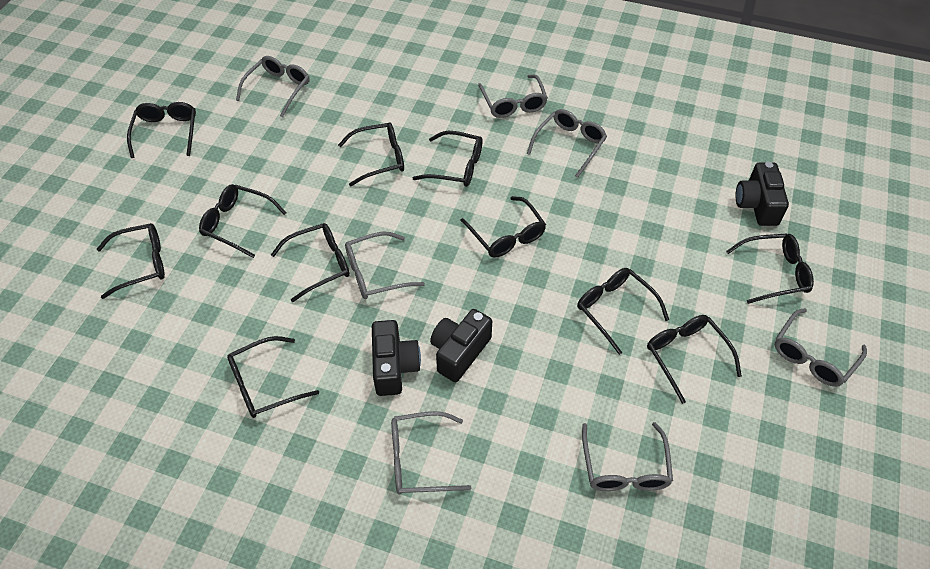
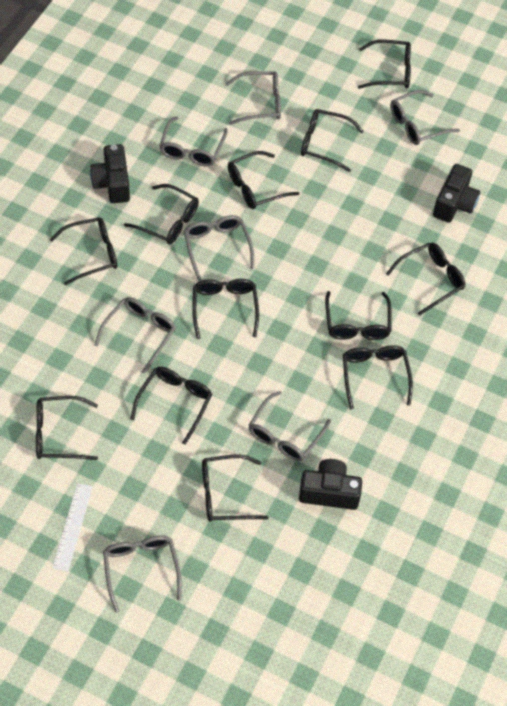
black glasses: [97,223,165,299] [127,102,196,158] [199,184,286,258] [227,336,319,418] [271,223,350,302] [338,123,404,187] [413,131,483,187] [460,196,546,258] [577,268,669,355] [647,315,742,404] [726,233,814,304] = 11 -> [36,396,98,460] [50,217,117,285] [124,184,199,245] [130,367,212,445] [192,279,259,339] [202,454,269,522] [228,151,299,209] [301,109,364,172] [325,291,392,340] [343,345,413,409] [358,39,411,89] [386,242,465,316] = 12
white ruler: none = 0 -> [52,483,93,571] = 1

